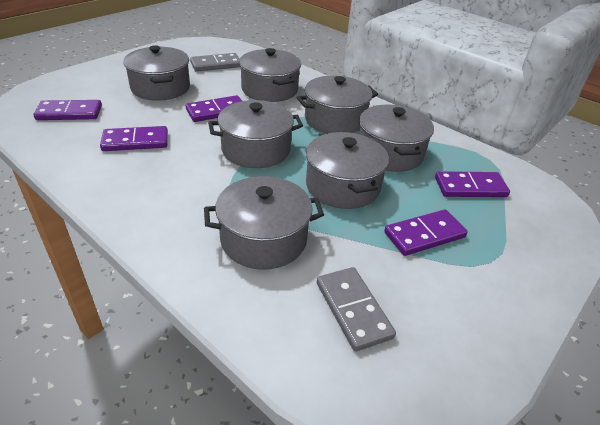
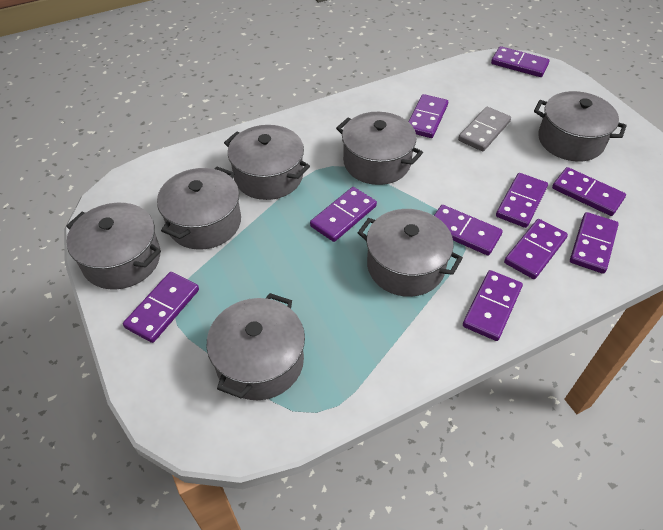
grey domino: [190,53,240,72] [317,267,396,351] = 2 -> [458,107,511,151] = 1
purple domino: [34,100,102,120] [100,126,168,151] [186,95,242,122] [384,209,468,256] [435,171,510,197] = 5 -> [123,272,199,343] [310,187,377,242] [408,94,448,138] [434,205,503,255] [463,270,523,341] [491,46,549,77] [496,173,548,228] [504,219,568,279] [552,167,626,216] [570,212,619,274] = 10

